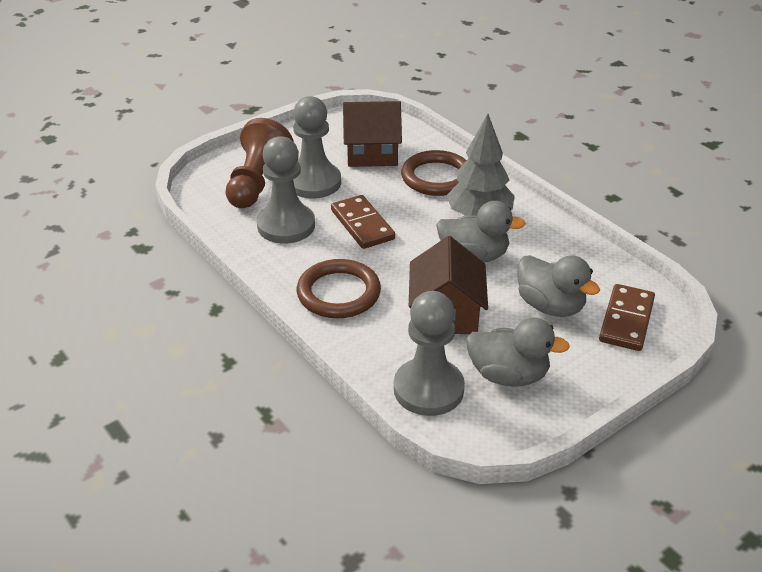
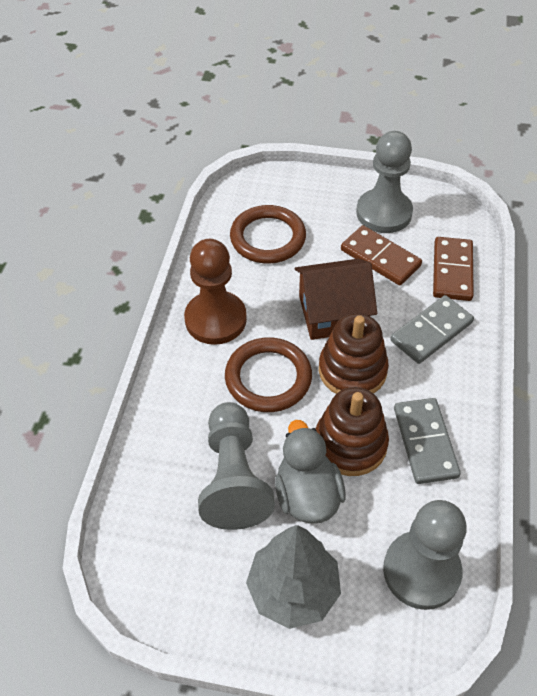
brown house: [343,101,402,167] [409,236,488,334] = 2 -> [295,259,377,340] = 1
brown stacking toy: none = 0 -> [316,387,389,476] [319,313,389,394] = 2
grey domino: none = 0 -> [390,295,474,364] [394,398,461,484] = 2
grey duck: [436,201,526,262] [466,317,570,387] [517,255,600,317] = 3 -> [275,420,346,524] = 1

